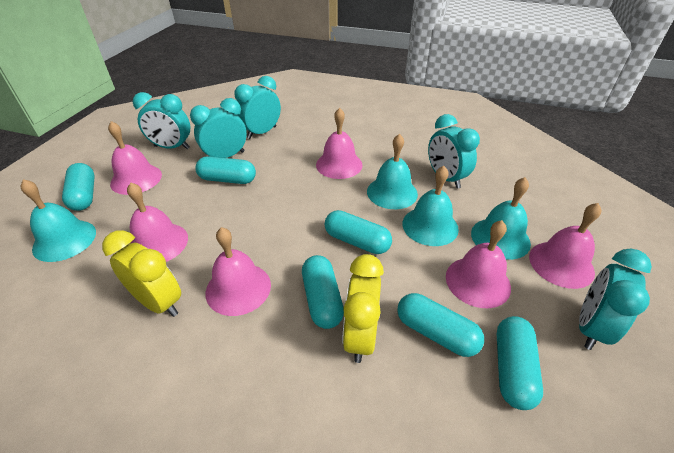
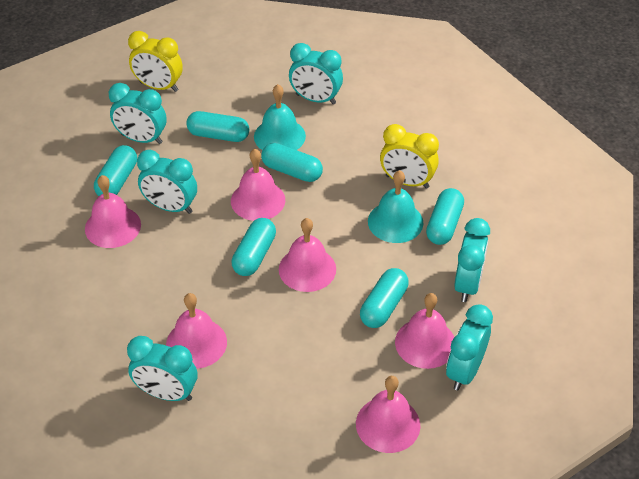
turquoise bell: [20,179,96,262] [367,134,418,209] [402,166,459,246] [471,177,531,260] = 4 -> [254,84,306,150] [368,170,423,243] = 2
turquoise clock: [133,92,190,149] [190,98,247,158] [234,76,281,139] [428,114,480,189] [579,248,652,350] = 5 -> [109,83,166,144] [127,336,197,401] [137,150,197,214] [289,43,343,105] [446,304,493,391] [454,218,490,302] = 6

